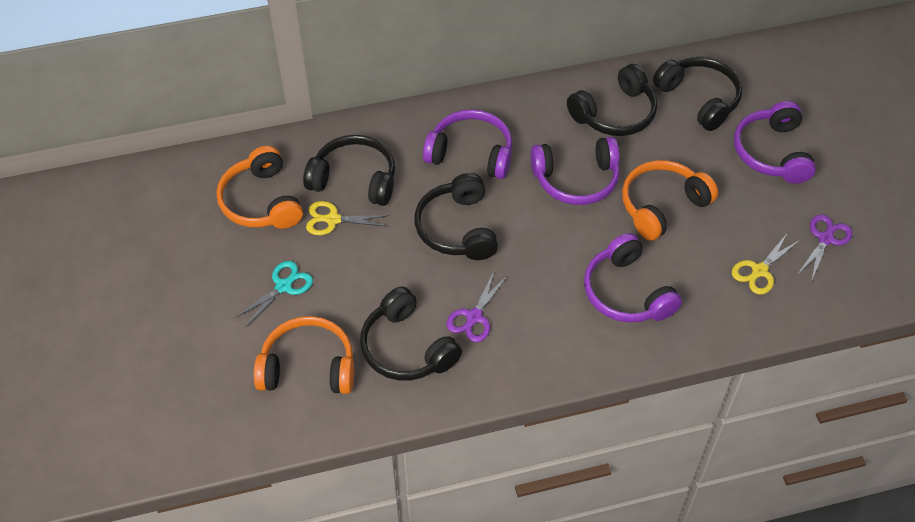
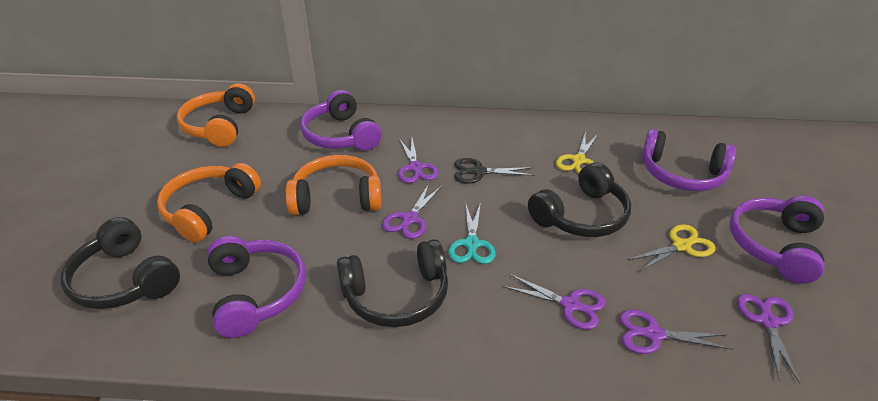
black headphones: [303,135,395,206] [360,286,462,381] [414,173,498,260] [567,64,657,136] [653,57,743,131] = 5 -> [61,217,180,309] [337,239,448,327] [528,162,631,237] = 3
black scissors: none = 0 -> [454,158,534,184] = 1
purple scissors: [446,272,508,342] [797,214,852,281] = 2 -> [382,184,442,239] [398,138,439,183] [503,274,606,330] [619,310,733,354] [737,294,800,384] = 5

